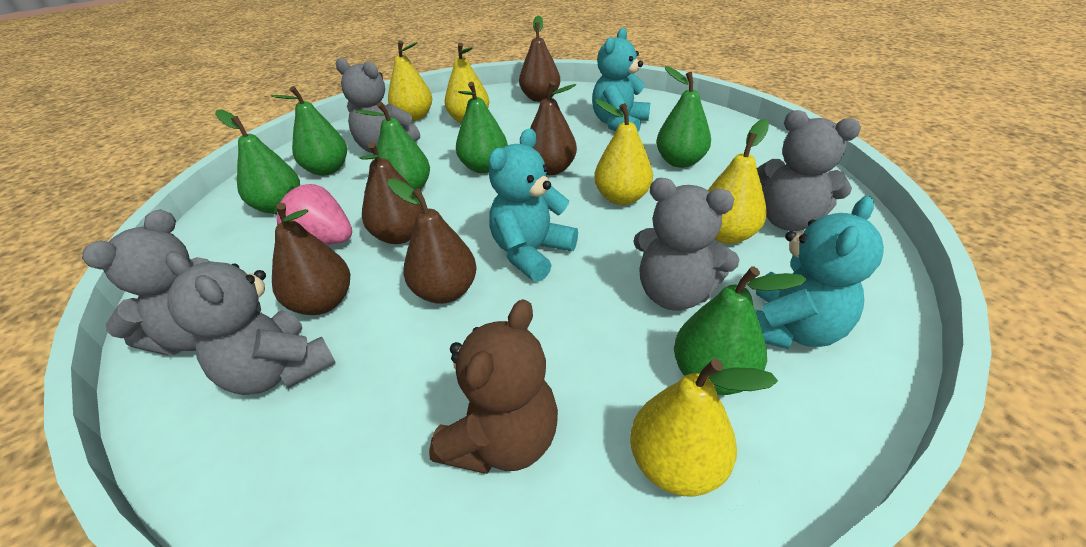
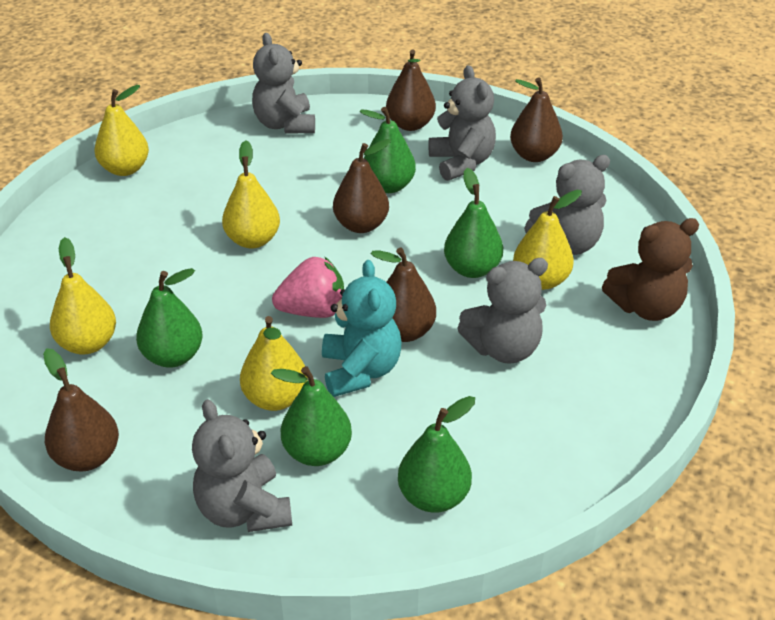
green pear: [215,110,300,214] [271,86,347,176] [356,102,430,190] [456,82,508,173] [656,66,711,168] [674,266,807,395] = 6 -> [136,268,203,368] [271,366,352,466] [359,107,416,193] [398,396,475,513] [444,168,503,278] = 5
turquoise teddy bear: [489,128,578,282] [592,28,650,132] [755,196,884,349] = 3 -> [322,260,401,397] = 1

